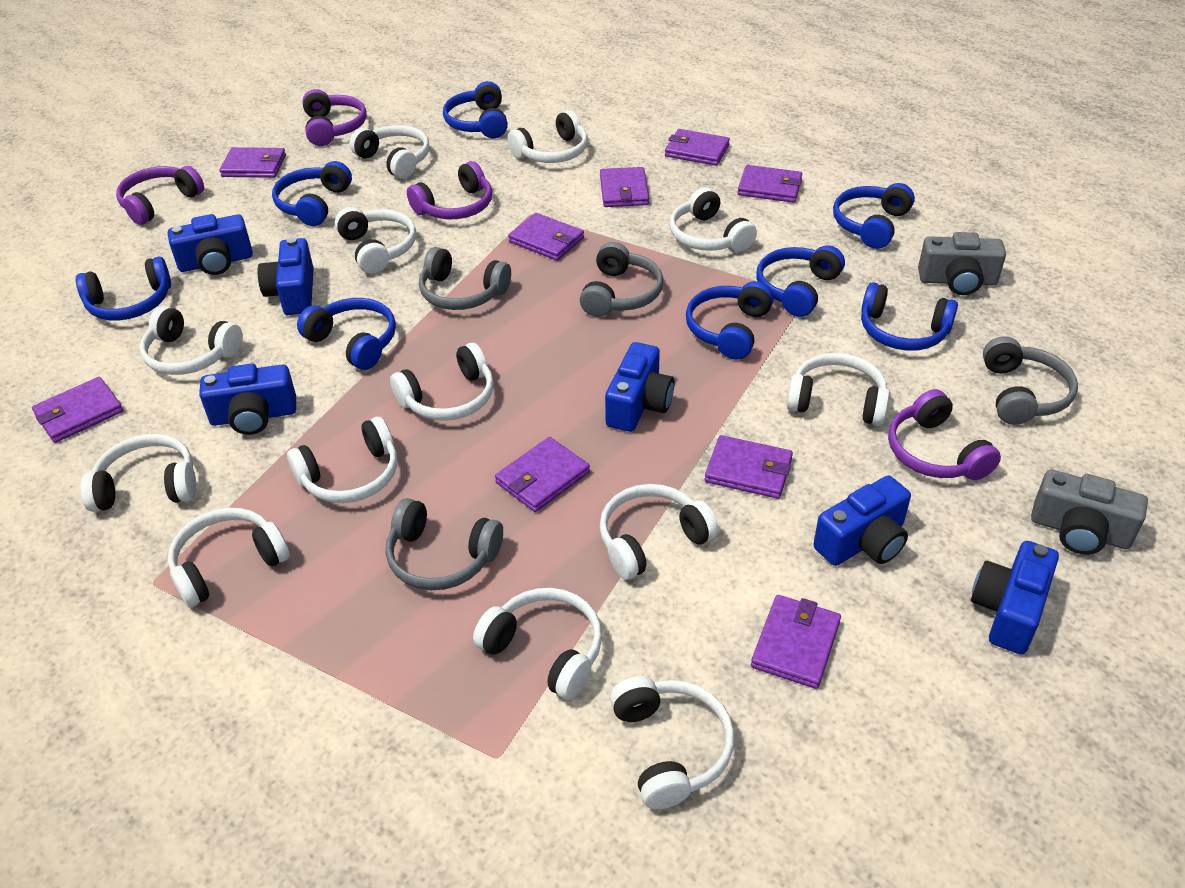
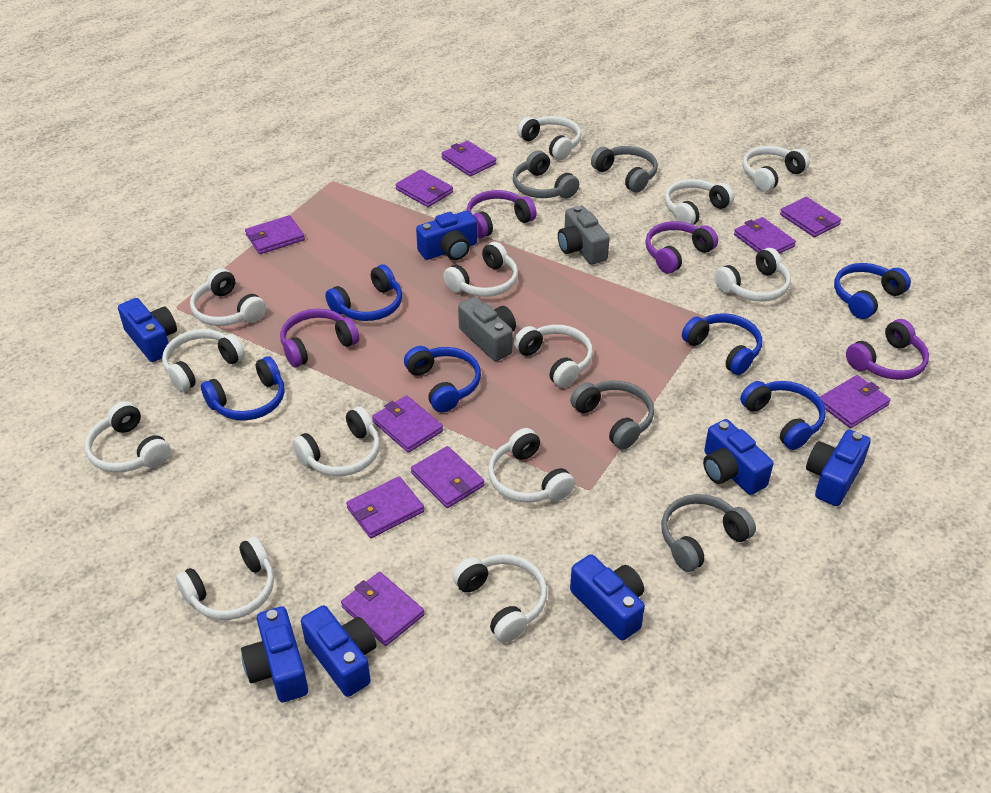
blue camera: [168,214,253,275] [199,364,296,435] [257,237,314,315] [605,342,674,432] [813,476,911,566] [971,541,1059,654] = 6 -> [118,298,177,362] [241,606,308,702] [301,605,376,697] [416,211,477,260] [570,554,645,641] [703,419,773,495] [806,430,871,506] = 7
blue headphones: [76,257,171,321] [272,161,352,226] [297,298,396,370] [443,81,508,138] [686,281,774,360] [756,245,845,317] [833,183,915,249] [861,282,958,351] = 8 -> [201,356,285,421] [325,264,402,321] [404,346,481,412] [682,313,762,375] [740,381,826,450] [834,263,911,319] = 6
purple wallet: [32,377,123,443] [220,147,286,178] [495,437,590,512] [508,213,584,261] [600,167,649,207] [665,129,730,166] [705,435,793,499] [738,165,802,203] [751,595,841,689] = 9 -> [245,215,305,254] [341,572,424,646] [346,476,424,538] [372,395,443,453] [395,169,453,207] [411,446,485,508] [441,140,496,177] [734,217,796,254] [780,197,841,237] [820,375,891,428] = 10

